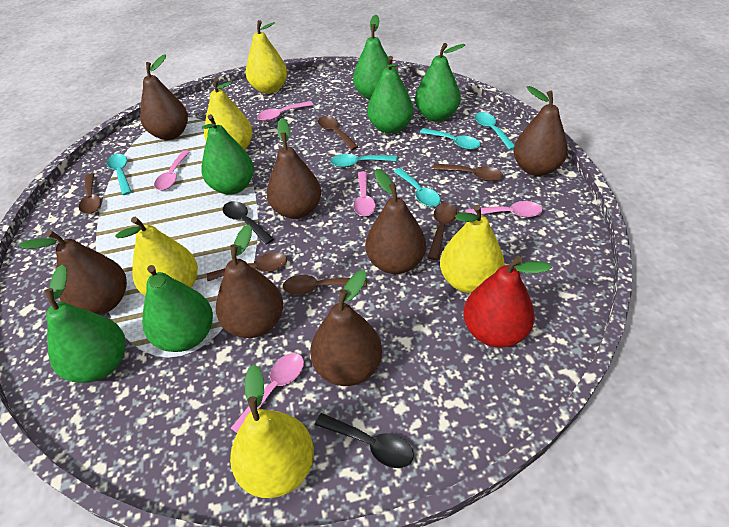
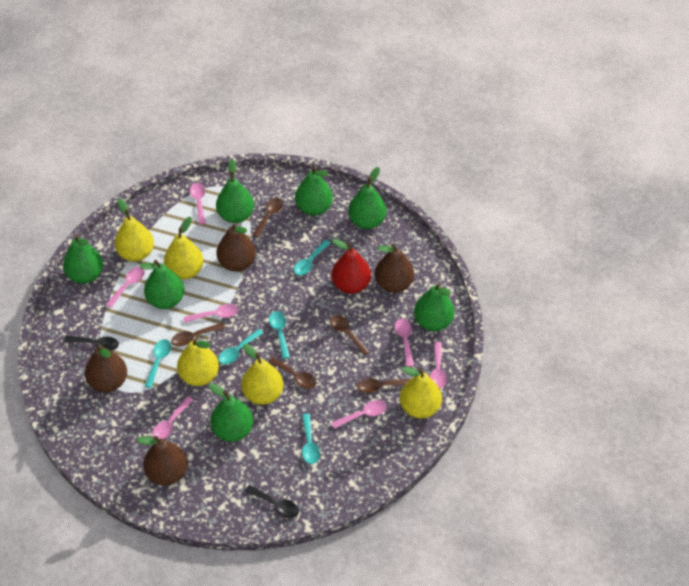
brown pear: [19,230,127,315] [140,54,188,140] [216,225,283,338] [267,118,321,219] [310,270,382,386] [366,169,426,274] [513,86,568,176] = 7 -> [85,344,127,392] [137,436,187,485] [216,222,256,271] [375,243,414,293] = 4
brown spoon: [79,174,101,214] [207,252,287,281] [283,275,367,295] [318,116,358,150] [428,203,457,260] [432,164,503,181] = 6 -> [171,323,225,346] [252,198,283,238] [268,357,316,389] [330,315,370,356] [357,378,411,393] = 5
green pear: [44,265,126,383] [142,265,213,352] [201,114,254,195] [353,15,389,100] [367,56,413,134] [415,43,465,122] = 6 -> [63,235,103,284] [140,260,184,309] [209,383,253,442] [216,159,254,223] [295,166,333,216] [348,167,386,229] [414,283,455,331] = 7
pink spoon: [154,150,190,190] [231,353,304,433] [257,101,313,121] [353,171,376,216] [465,201,542,217] = 5 -> [106,267,145,308] [152,397,193,439] [184,304,238,323] [190,183,206,225] [332,400,387,429] [395,318,414,367] [430,342,447,389] = 7

